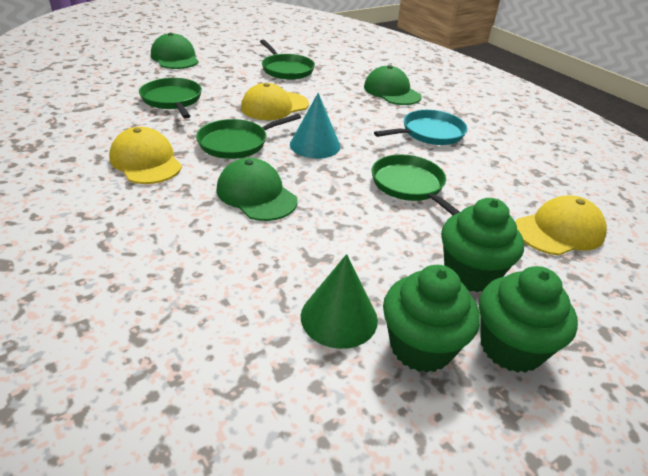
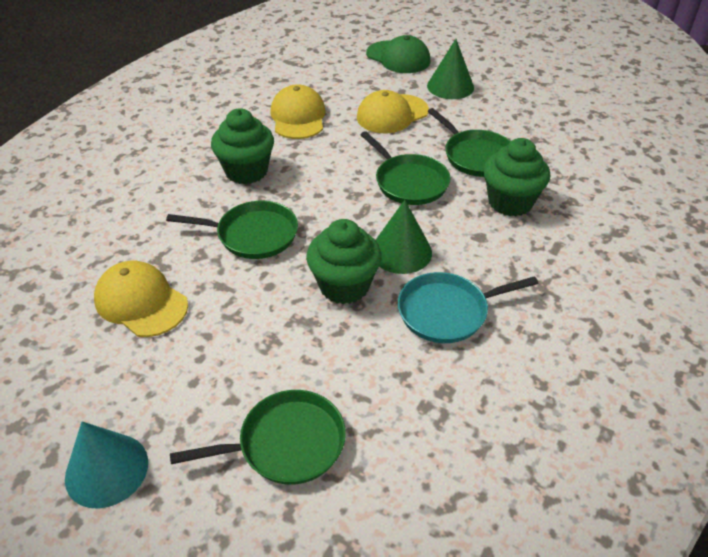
green cap: [151,32,199,69] [217,158,298,221] [364,65,422,105] = 3 -> [366,35,431,73] = 1
green cone: [301,254,378,349] = 1 -> [376,200,432,274] [427,39,474,99] = 2

